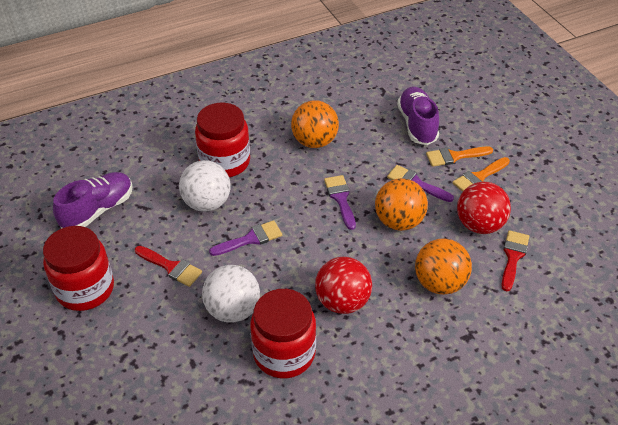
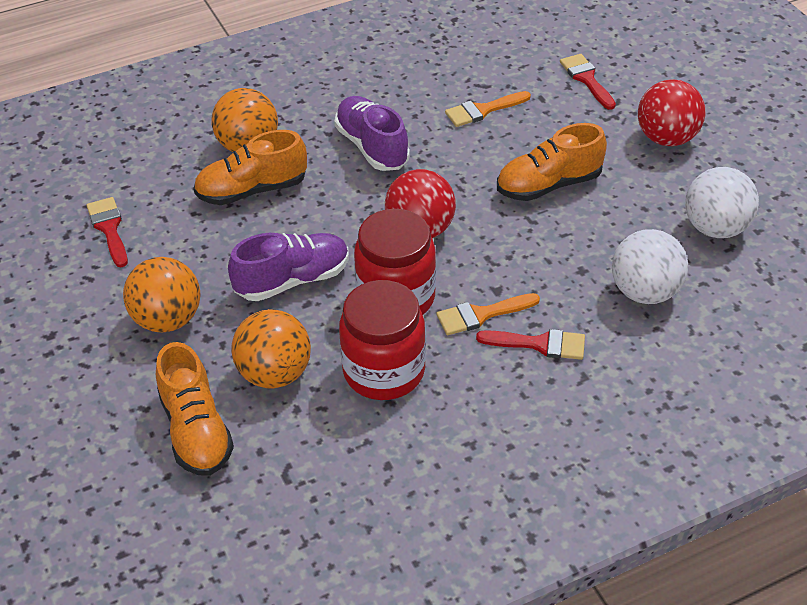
orange shoe: none = 0 -> [156,342,234,476] [193,130,307,205] [497,123,607,201] = 3
purple brush: [209,220,282,256] [324,175,356,230] [387,165,454,202] = 3 -> none = 0
red brush: [135,246,202,287] [501,230,529,291] = 2 -> [87,197,128,267] [476,329,585,360] [560,54,616,110] = 3
red jar: [43,226,114,311] [195,102,250,177] [250,289,316,378] = 3 -> [339,280,426,400] [354,209,436,315] = 2

